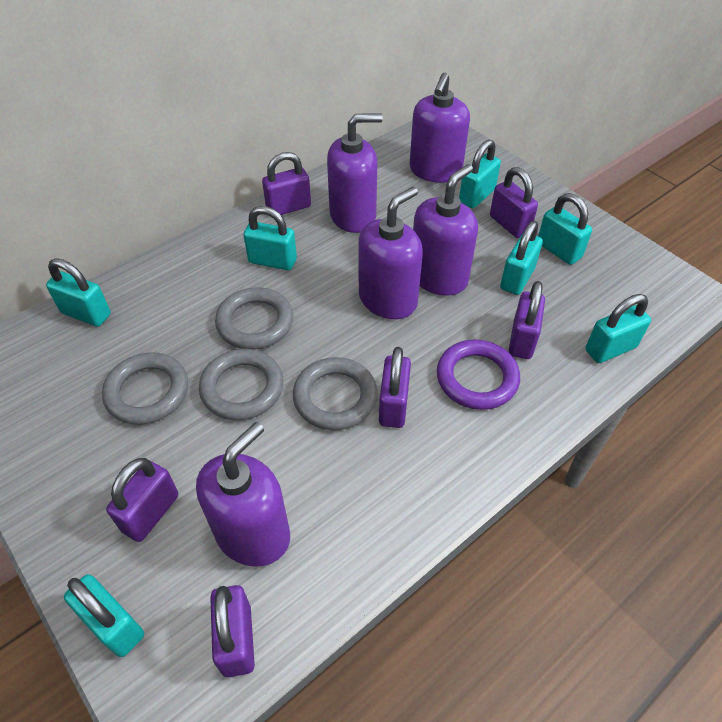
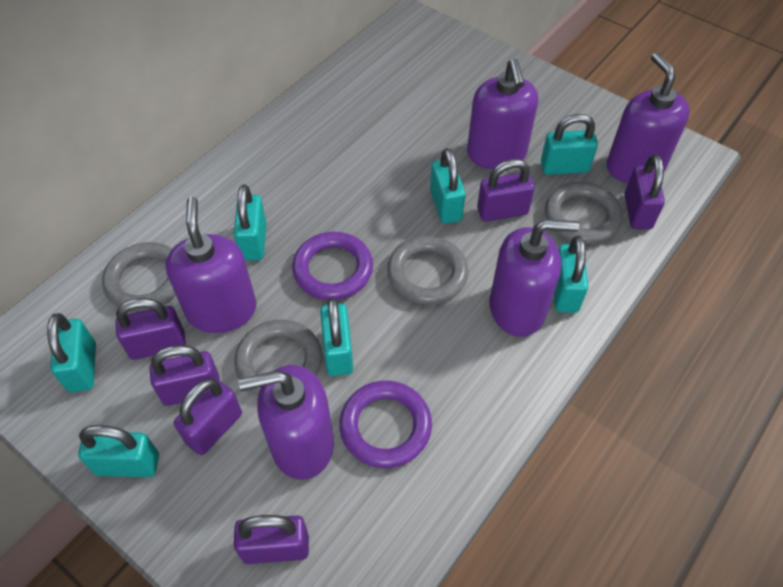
purple ring: [437,340,520,410] = 1 -> [292,232,373,300] [339,381,432,468] = 2

